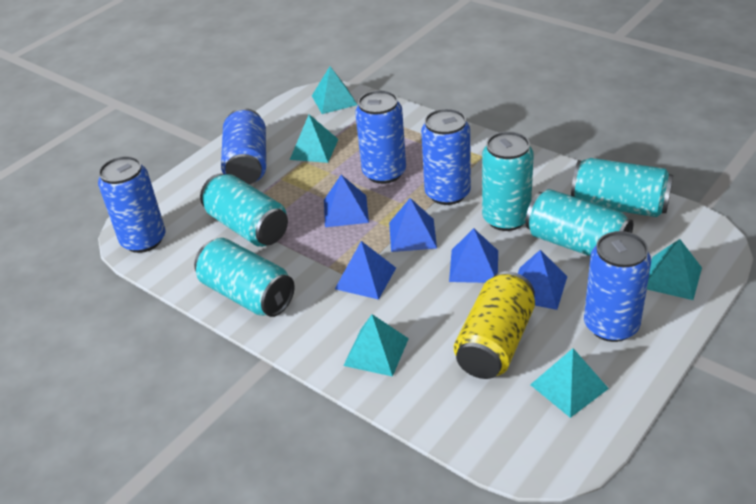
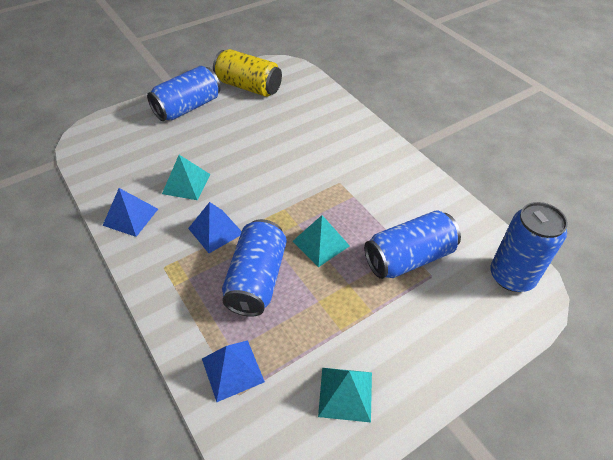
blue can: [98,156,165,253] [221,108,266,184] [355,90,406,184] [421,108,471,205] [584,231,651,342] = 5 -> [147,66,220,121] [222,219,287,317] [364,210,461,279] [490,202,568,292] = 4
blue pyramid: [324,175,369,227] [335,241,396,300] [389,198,437,252] [449,228,498,283] [518,250,567,310] = 5 -> [102,188,158,237] [188,202,242,253] [202,340,265,402] = 3
turquoise can: [194,238,295,317] [200,173,288,247] [482,131,534,231] [525,189,633,256] [571,158,673,217] = 5 -> none = 0
turquoise pyramid: [290,114,339,163] [312,66,357,114] [343,314,409,377] [530,348,609,418] [647,239,702,300] = 5 -> [162,155,211,200] [292,215,350,267] [318,368,372,422] = 3

